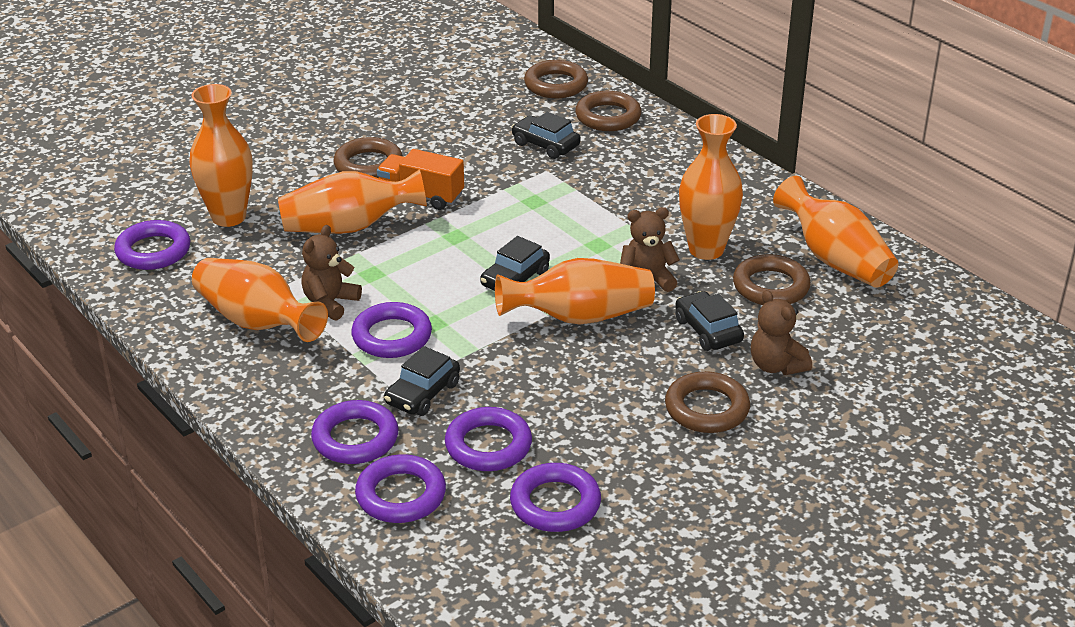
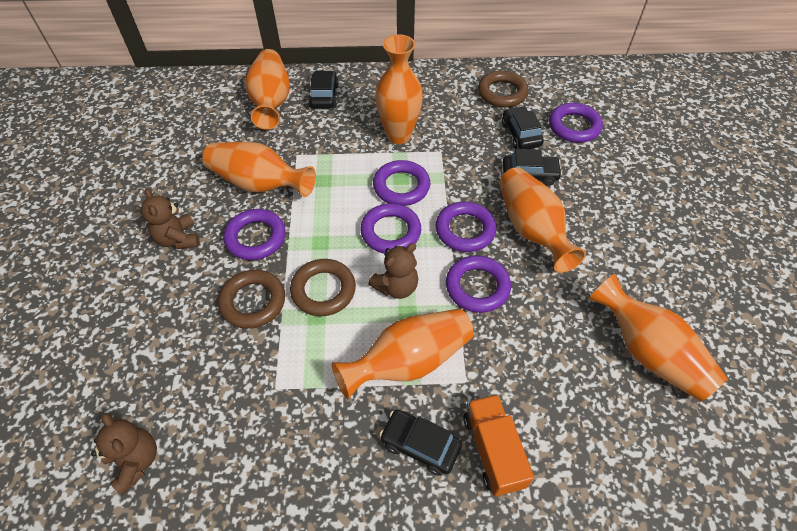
brown ring: [333,137,403,178] [524,60,588,98] [575,91,641,131] [665,371,750,433] [733,254,811,305] = 5 -> [218,270,285,329] [290,259,356,316] [478,71,528,108] = 3

